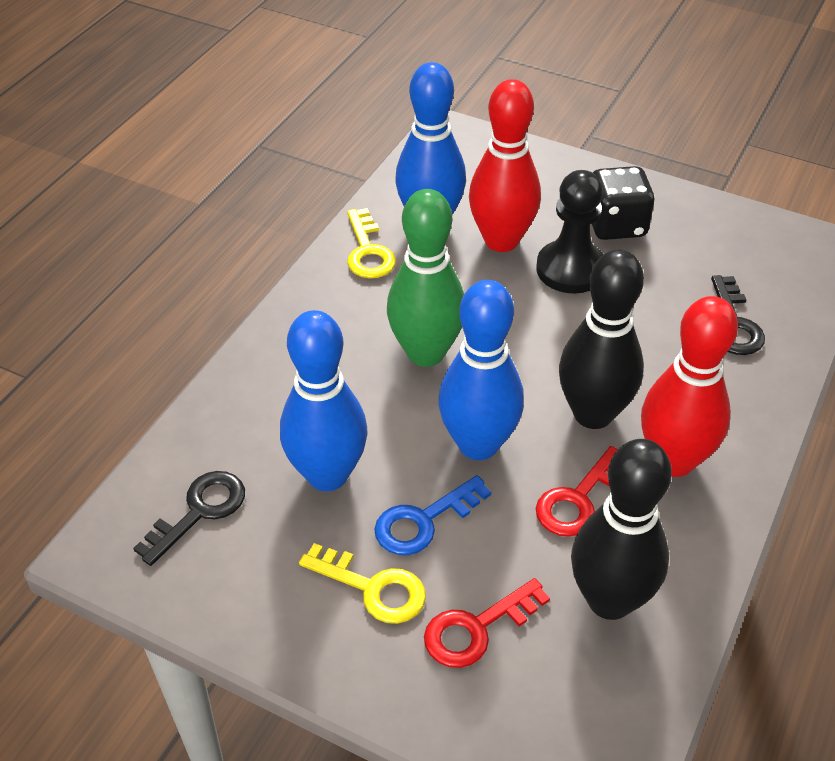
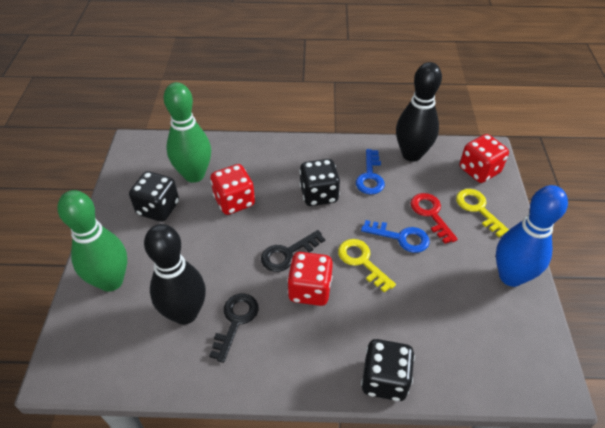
black dice: [592,166,655,240] = 1 -> [129,171,179,222] [299,159,340,206] [361,339,415,401] = 3
black pawn: [536,170,604,294] = 1 -> none = 0
blue bowling pin: [280,310,368,491] [395,62,466,215] [438,280,524,460] = 3 -> [496,185,568,287] = 1
blue key: [374,475,491,555] = 1 -> [356,149,385,195] [361,220,430,253] = 2
green bowling pin: [387,189,464,367] = 1 -> [57,190,127,292] [164,82,211,183] = 2
red bowling pin: [469,79,541,252] [641,296,738,477] = 2 -> none = 0
red dice: none = 0 -> [210,164,255,215] [287,252,333,306] [460,134,509,183] = 3
red key: [424,578,550,668] [535,446,618,537] = 2 -> [410,193,458,244] = 1

